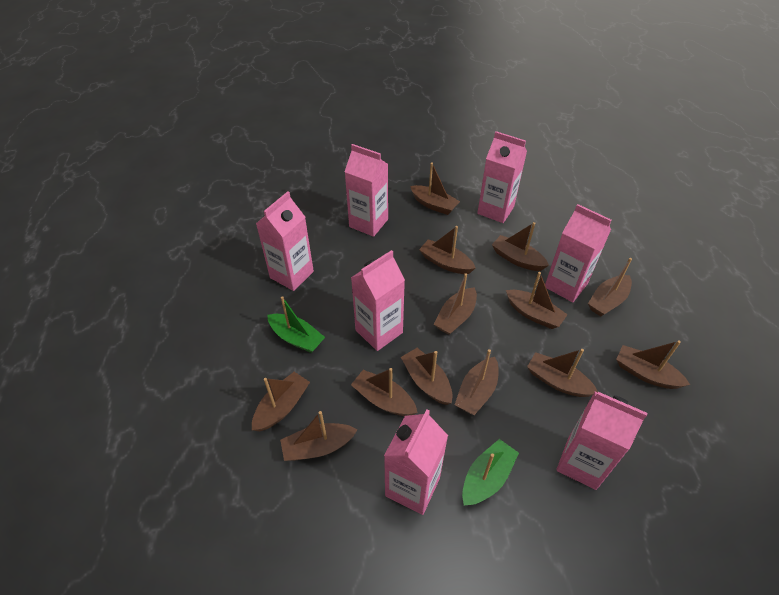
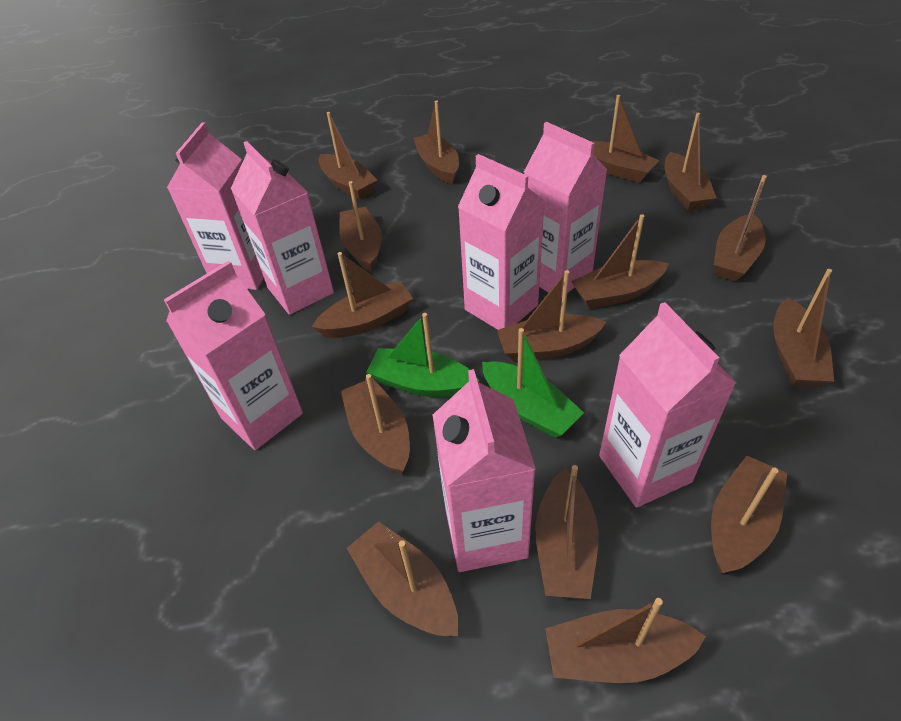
brown boat: [252,372,310,431] [280,411,358,461] [351,368,418,416] [401,348,453,405] [410,162,460,215] [419,226,475,274] [434,273,477,335] [455,349,499,415] [492,222,549,271] [506,272,568,329] [527,349,598,397] [588,258,632,316] [616,340,690,389] = 13 -> [312,252,413,338] [319,112,377,200] [339,181,382,272] [341,374,410,475] [346,521,458,636] [413,101,459,184] [497,270,606,361] [535,465,599,599] [545,598,706,683] [571,214,669,309] [591,95,659,183] [665,113,716,211] [711,456,787,573] [714,175,767,281] [773,269,834,387] = 15

